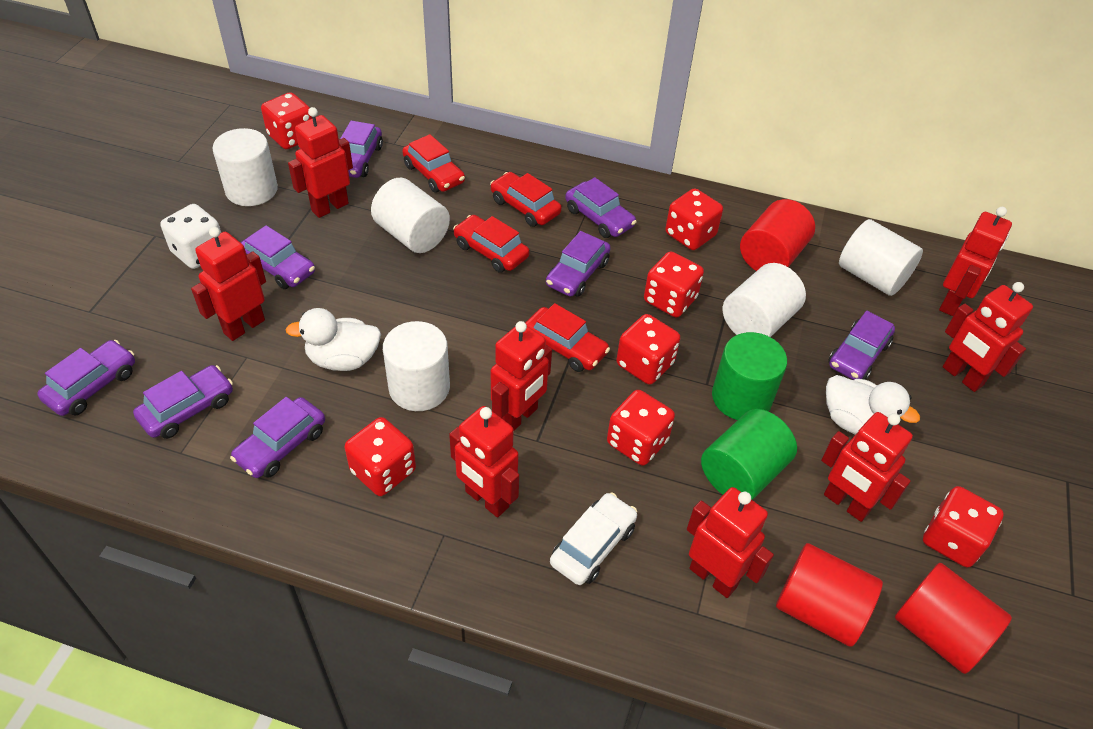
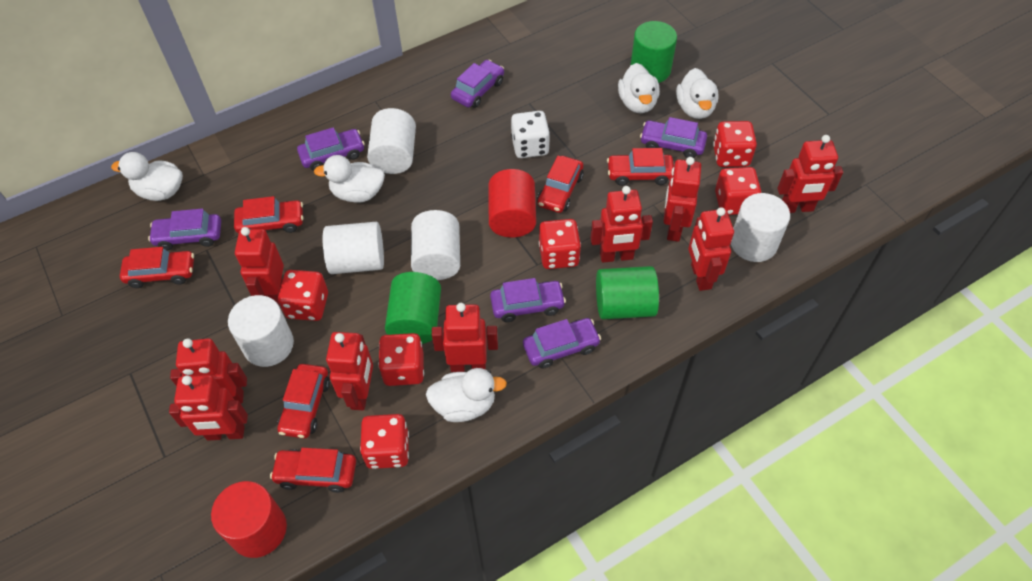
green cylinder: [701,409,797,500] [712,332,787,420] = 2 -> [385,272,441,344] [596,266,659,320] [630,21,677,83] = 3
purple car: [37,340,135,416] [133,365,233,439] [230,397,325,478] [240,225,315,289] [340,121,383,178] [546,231,611,297] [565,177,637,238] [828,311,895,380] = 8 -> [148,209,221,251] [297,127,365,171] [451,60,504,108] [490,278,566,322] [523,318,601,369] [640,117,707,158] = 6
red car: [402,134,465,193] [453,215,529,273] [490,172,562,227] [526,303,610,372] = 4 -> [120,247,194,288] [234,196,303,233] [270,448,356,493] [278,364,330,438] [537,156,584,213] [607,148,674,186] = 6
red cylinder: [740,199,815,271] [776,543,883,647] [895,563,1012,674] = 3 -> [211,481,287,558] [489,169,536,238] = 2
red dice: [261,92,312,149] [345,417,416,496] [607,390,675,466] [616,314,680,385] [644,251,704,317] [665,188,723,250] [923,486,1004,567] = 7 -> [278,270,328,321] [360,414,409,469] [378,333,424,386] [539,219,581,269] [713,121,757,167] [715,167,761,215] = 6
red robot: [191,227,266,341] [288,107,353,218] [449,406,519,517] [491,321,552,430] [687,487,774,598] [821,412,913,522] [939,207,1012,316] [943,282,1033,392] = 8 -> [169,375,248,441] [170,338,247,403] [235,227,284,305] [326,332,373,410] [432,303,498,372] [590,186,653,263] [664,157,701,242] [688,207,734,291] [778,135,843,213] = 9
white car: [550,493,637,585] = 1 -> none = 0
white duck: [285,308,381,371] [826,375,920,435] = 2 -> [111,152,183,201] [314,155,385,203] [426,368,507,422] [618,63,660,113] [676,68,719,119] = 5

